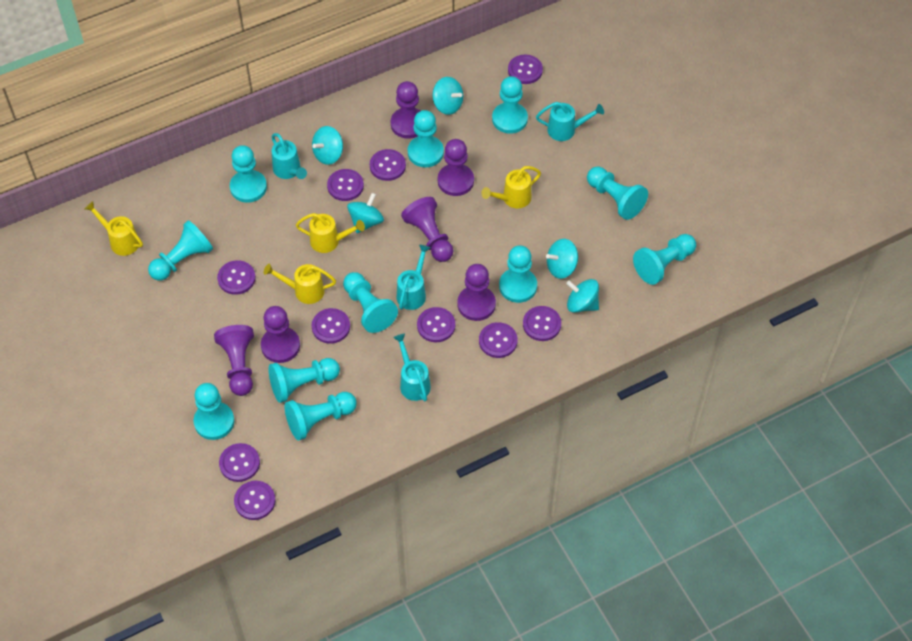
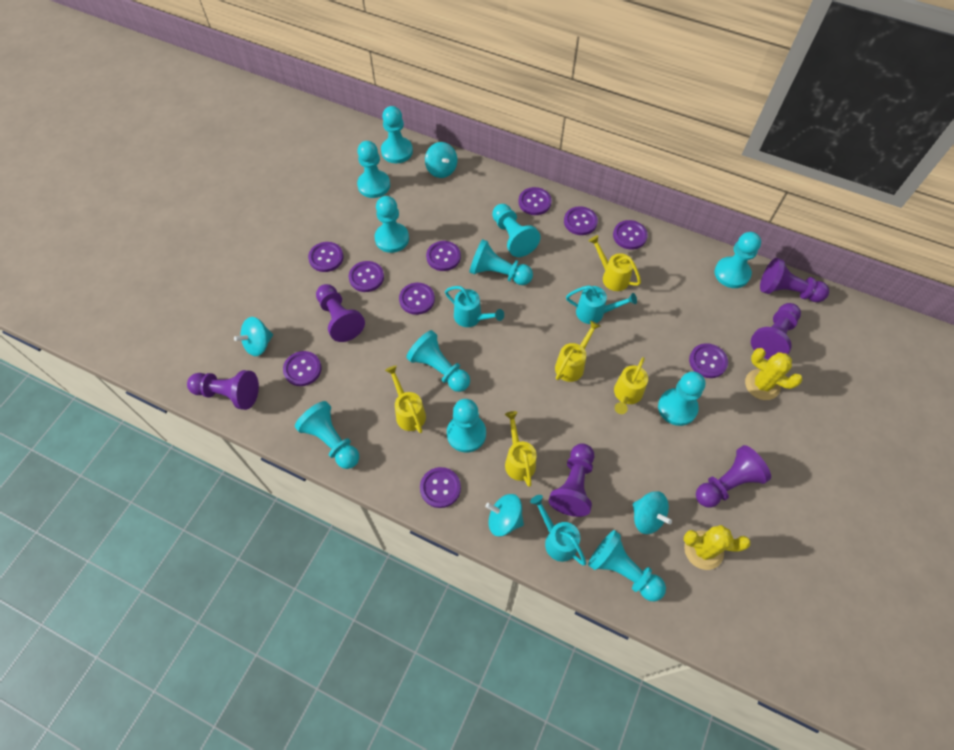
turquoise spinning top: [312,126,343,165] [347,193,384,233] [432,77,463,115] [546,239,578,279] [566,279,599,313] = 5 -> [234,317,273,356] [425,142,457,178] [485,494,524,537] [633,491,672,534] = 4
turquoise watering can: [272,133,307,179] [393,334,431,401] [396,245,430,310] [536,102,604,141] = 4 -> [445,286,504,327] [530,495,586,565] [566,285,637,324] = 3
yellow cactus: none = 0 -> [684,525,751,570] [745,348,802,400] = 2
yellow watering can: [85,201,143,256] [264,264,336,304] [296,213,365,253] [481,166,541,208] = 4 -> [385,365,426,433] [505,411,537,487] [555,320,601,382] [589,235,641,291] [614,357,648,414] = 5

